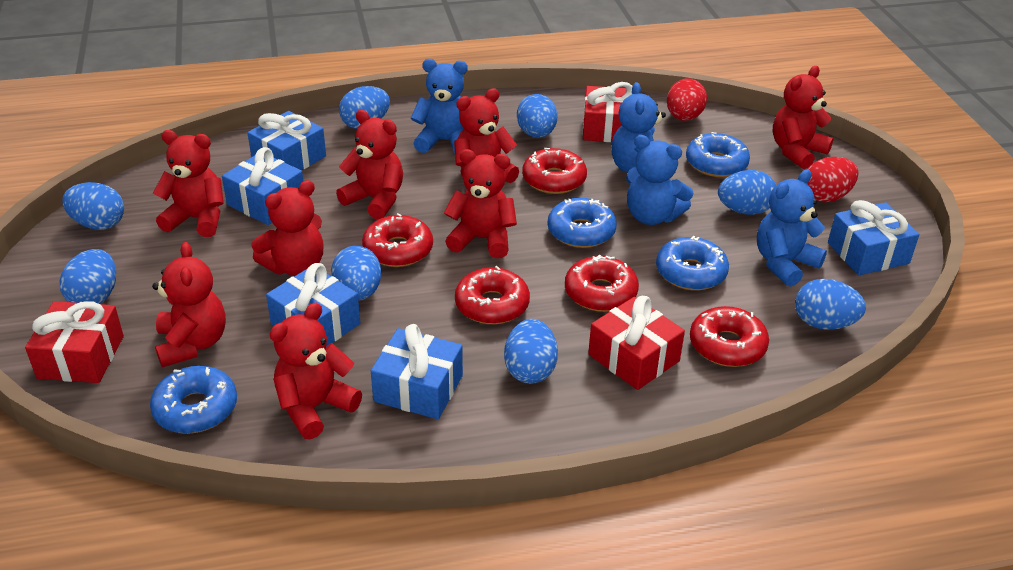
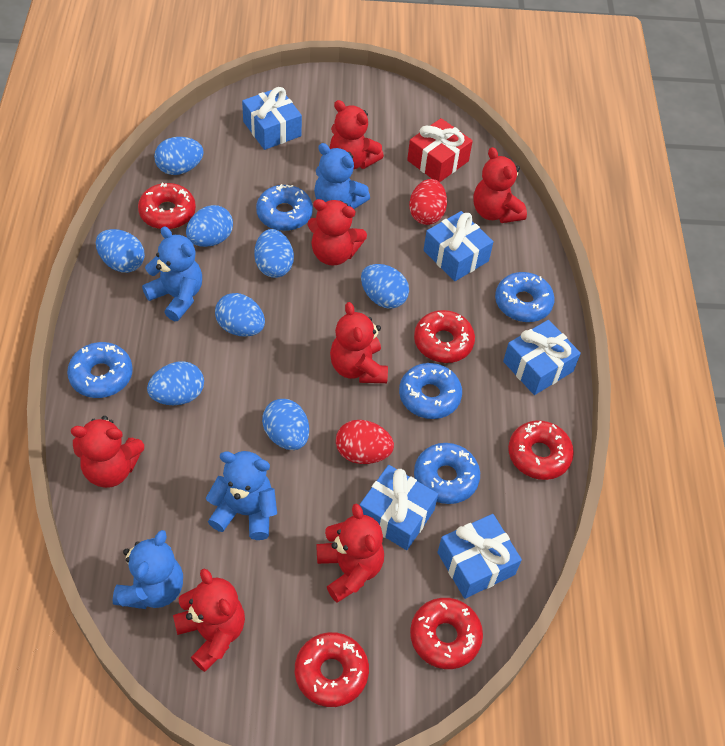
blue donut: [150,366,237,434] [548,198,617,248] [656,236,729,290] [686,132,750,177] = 4 -> [67,342,133,398] [256,184,313,231] [399,363,462,419] [414,443,480,504] [495,272,555,322] = 5
red gift: [25,301,124,383] [583,82,632,142] [588,296,685,390] = 3 -> [407,118,473,182] = 1
red teddy bear: [152,242,226,367] [153,130,224,237] [251,180,324,276] [270,303,362,439] [336,110,403,220] [444,149,517,258] [454,88,519,183] [773,66,833,169] = 8 -> [71,416,144,488] [173,568,245,672] [307,199,367,266] [317,504,384,603] [330,100,384,170] [330,302,388,383] [473,147,527,223] = 7

